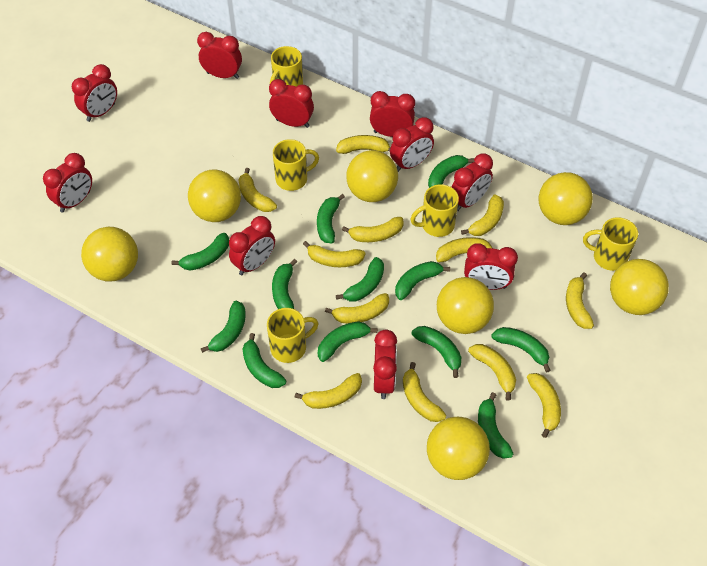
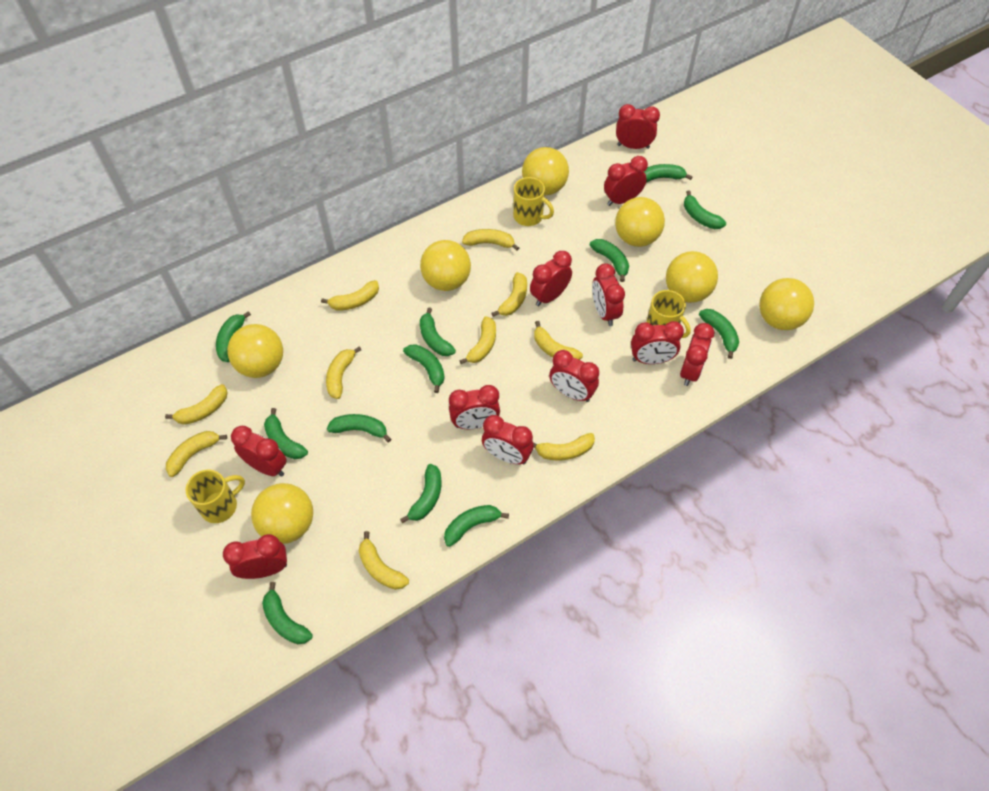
red clock: [43,153,92,213] [72,64,117,122] [197,32,242,79] [229,216,275,275] [269,79,314,128] [370,91,415,137] [373,330,397,399] [390,117,434,172] [452,154,493,211] [464,243,518,290] = 10 -> [223,534,287,579] [231,426,287,477] [449,385,500,429] [482,415,533,464] [530,251,572,306] [549,350,599,402] [592,263,625,326] [604,156,648,206] [616,104,660,149] [631,321,684,364] [680,323,715,386] = 11
yellow banana: [239,168,277,212] [294,373,362,409] [303,241,366,267] [325,293,389,324] [336,135,390,154] [342,217,404,242] [403,362,446,422] [436,237,492,262] [461,194,504,236] [468,344,516,401] [527,373,561,438] [566,272,594,329] = 12 -> [165,384,228,425] [166,431,227,477] [321,280,379,311] [326,346,361,399] [359,531,409,590] [460,316,496,364] [462,229,519,251] [491,272,527,317] [533,433,595,461] [534,321,583,360] = 10
yellow mug: [267,308,319,363] [270,46,303,87] [273,139,319,191] [411,184,459,237] [583,217,638,271] = 5 -> [186,470,245,523] [513,177,554,226] [646,290,691,338] = 3

